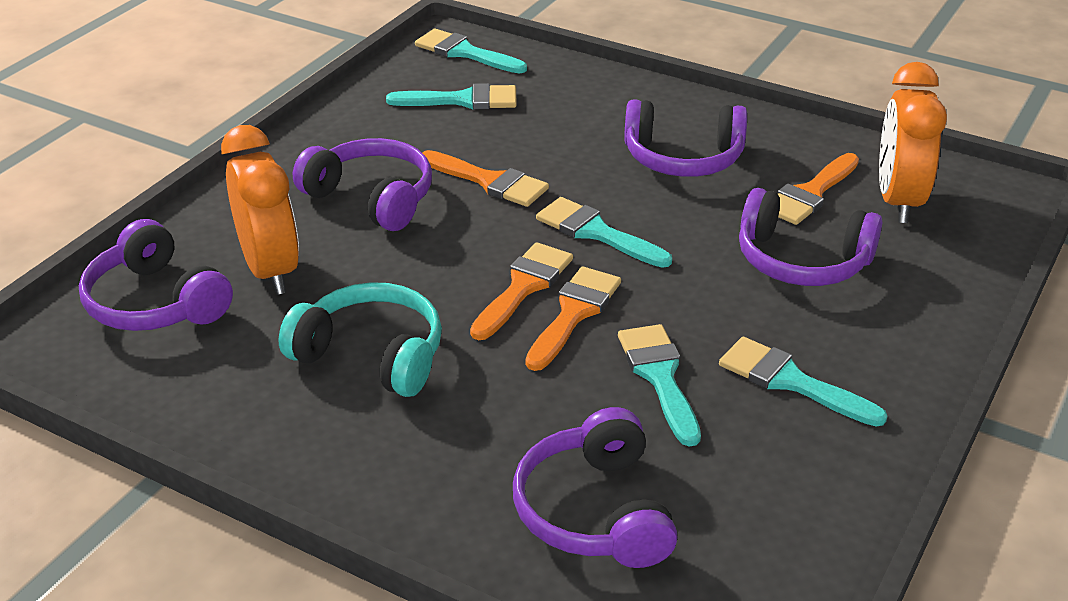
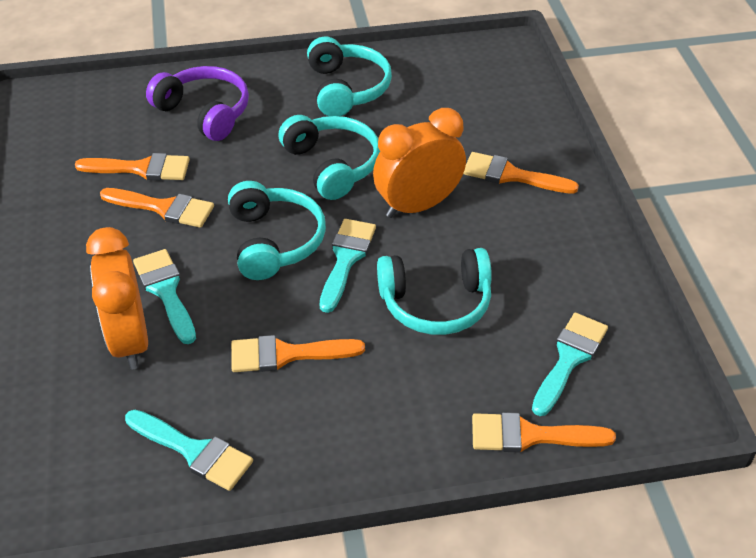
orange brush: [423,150,549,207] [470,242,573,340] [525,266,621,371] [778,153,859,225] = 4 -> [75,153,190,181] [100,188,214,228] [231,335,365,372] [463,152,579,194] [472,412,616,452] = 5
purple headphones: [79,219,233,331] [293,138,432,231] [513,407,678,568] [624,99,747,177] [739,188,882,286] = 5 -> [146,66,249,141] = 1
turquoise brush: [386,83,517,110] [415,29,527,73] [536,197,672,268] [618,324,701,447] [719,337,887,427] = 5 -> [125,410,253,491] [133,249,196,344] [320,219,376,313] [532,313,608,416] = 4
turquoise headphones: [279,282,442,397] = 1 -> [228,181,326,280] [278,115,380,200] [307,37,392,116] [377,248,492,335] = 4

